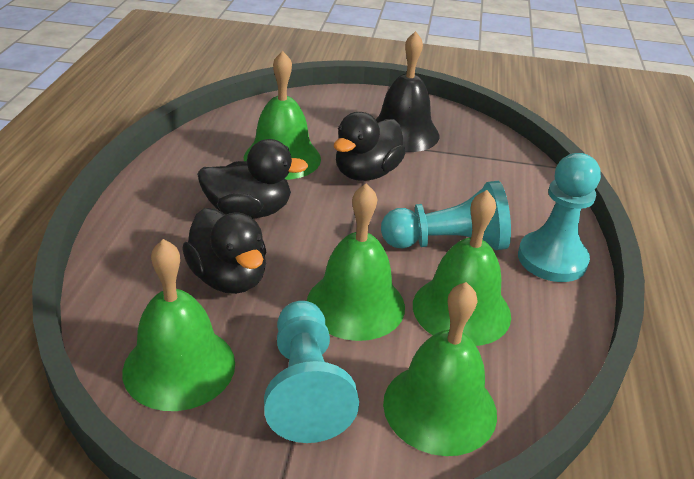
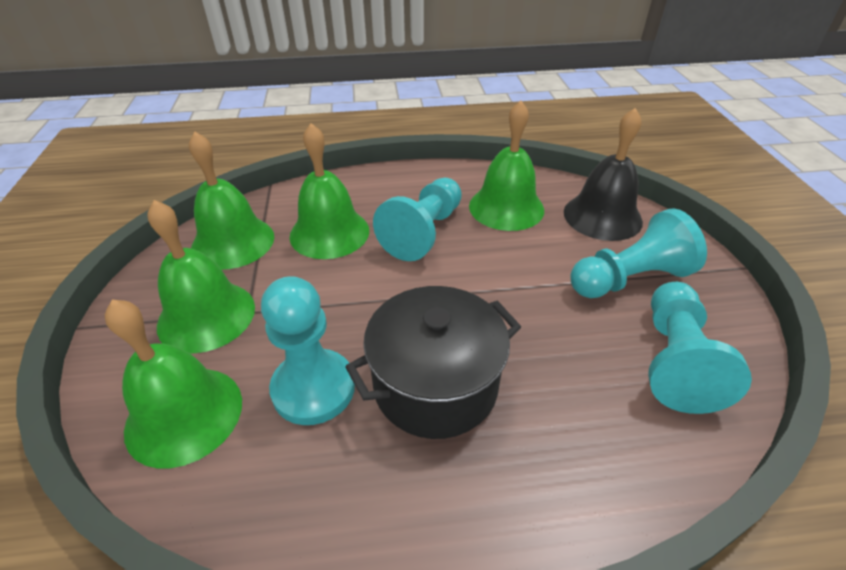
black duck: [182,208,266,294] [197,139,308,219] [334,112,406,181] = 3 -> none = 0
black pot: none = 0 -> [345,286,521,439] = 1
turquoise pawn: [264,301,359,443] [381,181,511,250] [518,153,601,282] = 3 -> [261,276,355,425] [373,178,462,261] [571,208,707,298] [648,282,752,414] = 4

